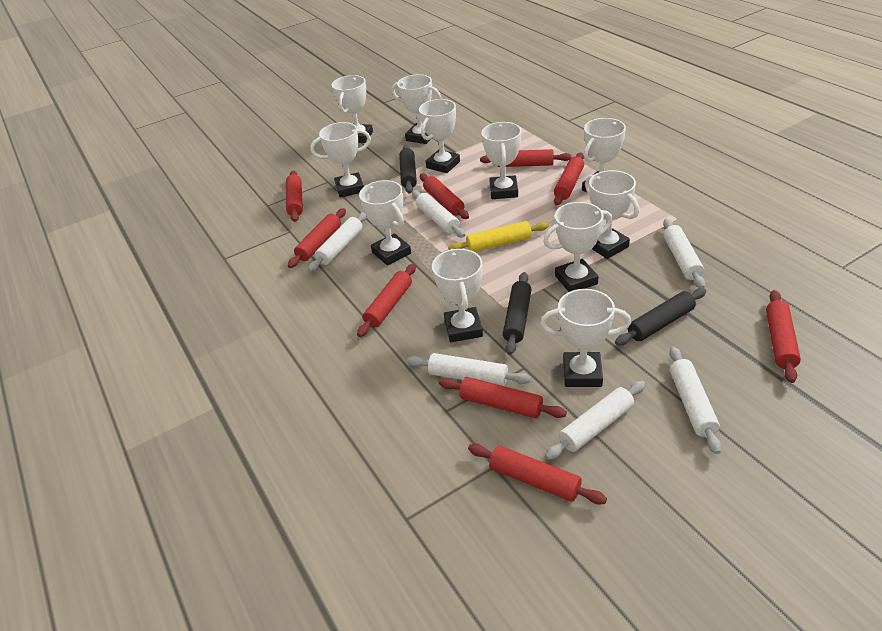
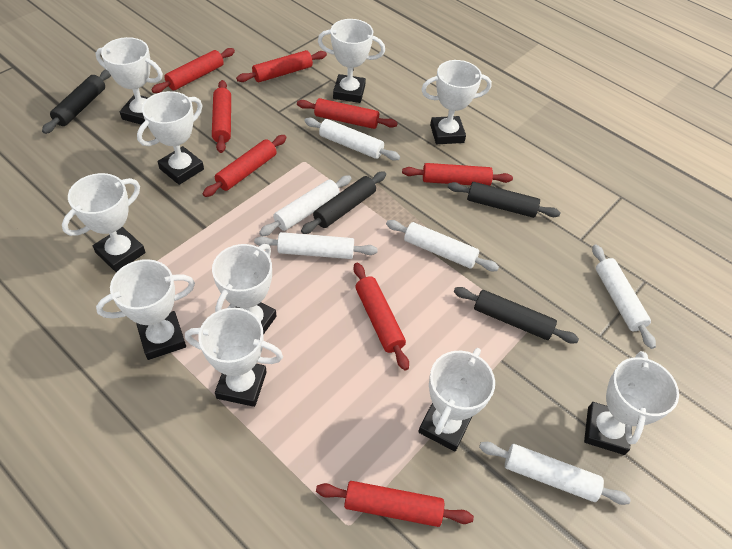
black rolling pin: [399,145,417,194] [503,272,532,355] [615,288,706,345] = 3 -> [42,69,111,134] [301,171,386,234] [448,182,561,218] [454,287,579,343] = 4
red rolling pin: [286,170,303,222] [288,208,346,268] [357,264,416,337] [420,173,469,219] [439,377,567,418] [468,444,607,505] [480,149,571,167] [554,152,584,205] [766,290,801,383] = 9 -> [151,48,235,93] [203,135,286,197] [212,80,231,153] [236,50,327,82] [297,98,398,129] [316,481,474,527] [354,263,409,370] [402,163,513,186] = 8
white trophy: [310,122,371,198] [331,75,373,143] [359,180,411,265] [392,74,441,144] [419,99,460,173] [432,249,483,342] [481,122,521,199] [540,289,631,387] [543,202,613,292] [582,118,626,192] [585,170,639,259] = 11 -> [62,173,146,272] [96,37,163,125] [96,259,195,360] [137,91,204,185] [185,308,283,407] [212,244,276,335] [318,19,385,103] [418,348,495,451] [421,60,492,144] [584,351,679,455] = 10
yellow rolling pin: [448,221,549,252] = 1 -> none = 0

